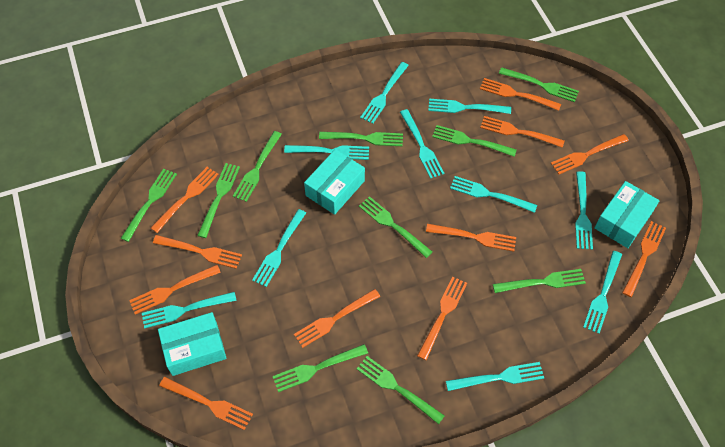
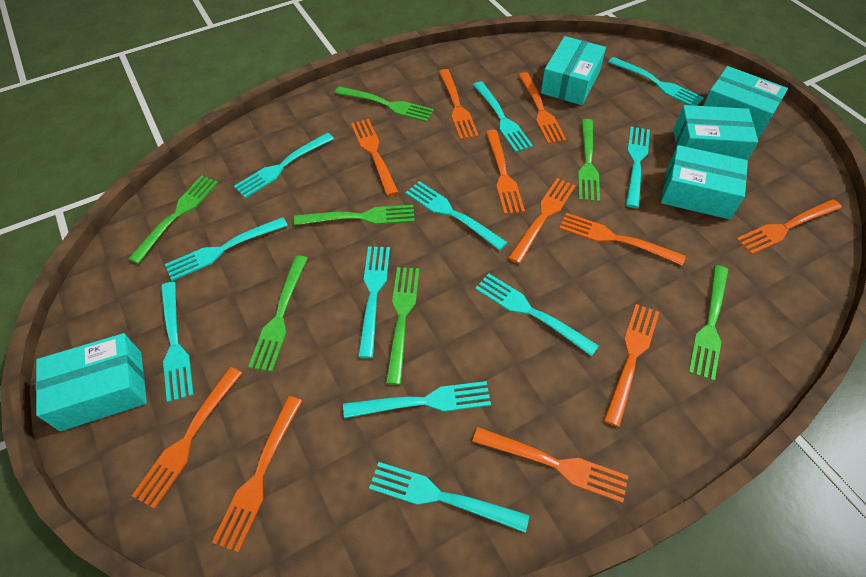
green fork: [120,168,177,242] [197,163,240,238] [233,131,282,202] [273,344,368,392] [319,132,403,146] [357,356,445,424] [359,196,432,258] [432,125,517,157] [493,269,586,293] [499,67,579,102] = 10 -> [128,175,218,264] [248,255,308,372] [294,205,415,225] [335,86,434,122] [386,267,419,385] [578,119,600,202] [688,265,728,381] = 7
turquoise box: [158,312,227,376] [304,149,365,215] [594,181,660,248] = 3 -> [36,333,147,431] [541,36,606,105] [661,145,748,219] [673,105,758,160] [703,66,788,138] = 5
turquoise fork: [142,292,237,328] [252,209,306,287] [284,145,369,160] [360,62,409,124] [400,109,444,179] [428,99,511,114] [446,362,544,391] [450,176,537,213] [575,171,593,250] [583,251,622,334] = 10 -> [161,282,194,402] [165,217,288,281] [234,133,334,198] [343,381,491,418] [358,246,390,358] [369,462,529,533] [406,181,508,251] [473,81,533,152] [475,273,599,356] [608,57,704,106] [626,127,650,208] = 11

